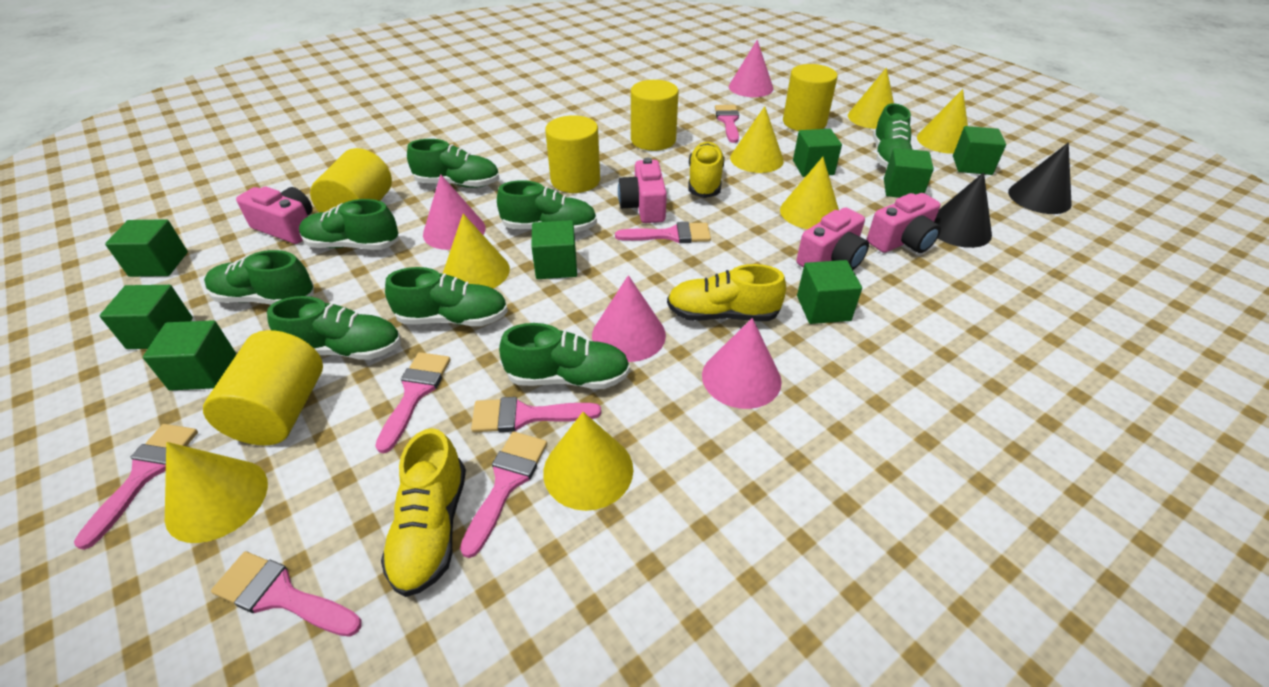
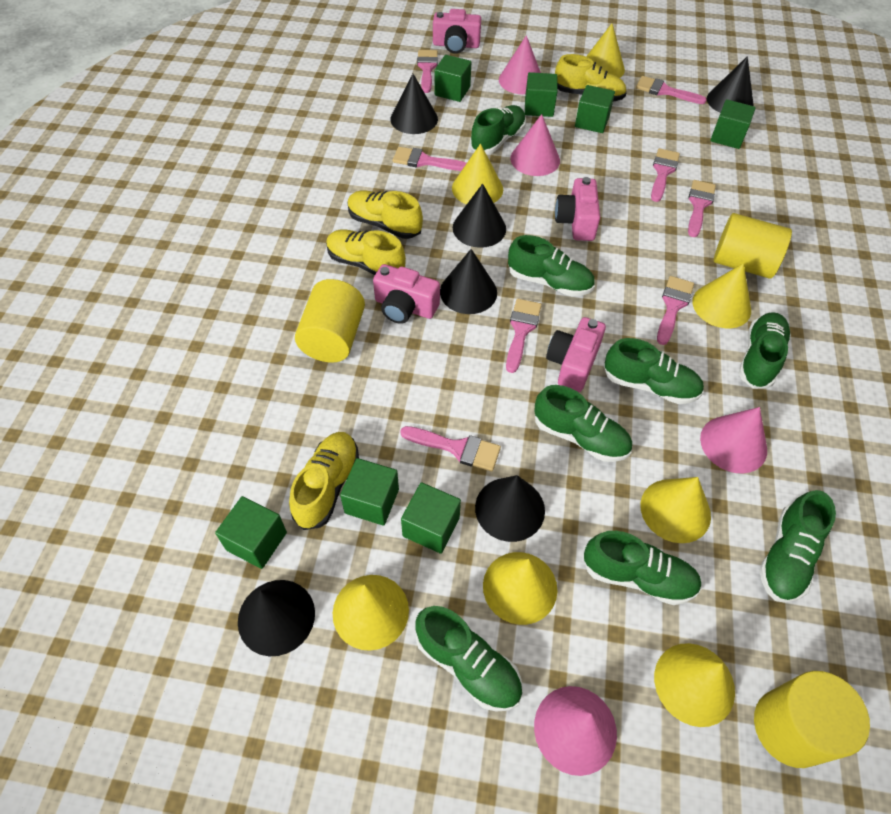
black cone: [934,172,992,248] [1008,143,1071,214] = 2 -> [238,580,315,656] [390,74,438,134] [440,249,497,314] [453,184,506,248] [475,475,545,542] [707,56,754,113] = 6
green cube: [99,285,193,349] [105,219,188,277] [143,320,236,390] [531,220,577,279] [793,129,842,177] [797,260,862,324] [884,148,934,198] [953,126,1006,175] = 8 -> [215,496,287,569] [340,458,399,526] [401,482,461,554] [435,55,471,102] [525,72,558,117] [575,85,615,133] [710,99,756,149] = 7
pink brush: [74,424,198,550] [211,551,362,637] [375,352,451,453] [460,432,547,558] [471,397,601,432] [615,222,711,243] [715,105,739,143] = 7 -> [393,147,467,171] [400,426,501,471] [417,50,438,93] [506,299,542,373] [636,76,707,104] [651,148,680,202] [657,276,694,345] [688,180,716,237] = 8
yellow cylinder: [203,330,323,446] [310,148,392,212] [545,115,600,193] [631,80,678,151] [783,64,838,131] = 5 -> [295,279,365,362] [714,213,792,279] [754,671,870,768] = 3
yellow shoe: [381,428,466,597] [667,264,786,321] [688,142,725,198] = 3 -> [289,432,359,530] [326,229,406,275] [348,190,423,239] [555,54,626,101] = 4

